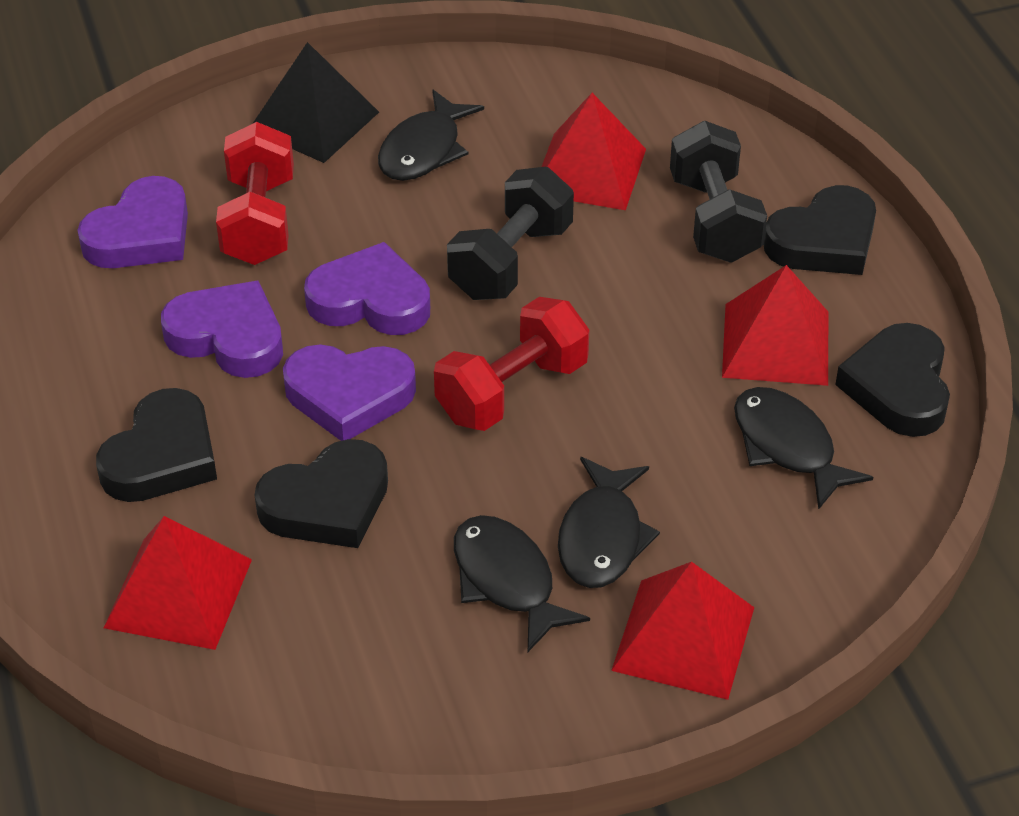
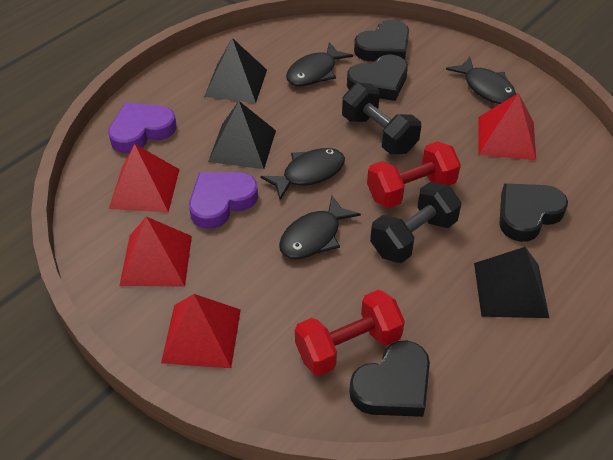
black pyramid: [252,42,379,163] = 1 -> [204,38,267,103] [208,101,276,169] [474,247,549,318] = 3
purple heart: [77,176,188,268] [161,281,283,378] [283,345,416,441] [304,242,430,335] = 4 -> [108,103,177,153] [189,172,258,229] = 2

